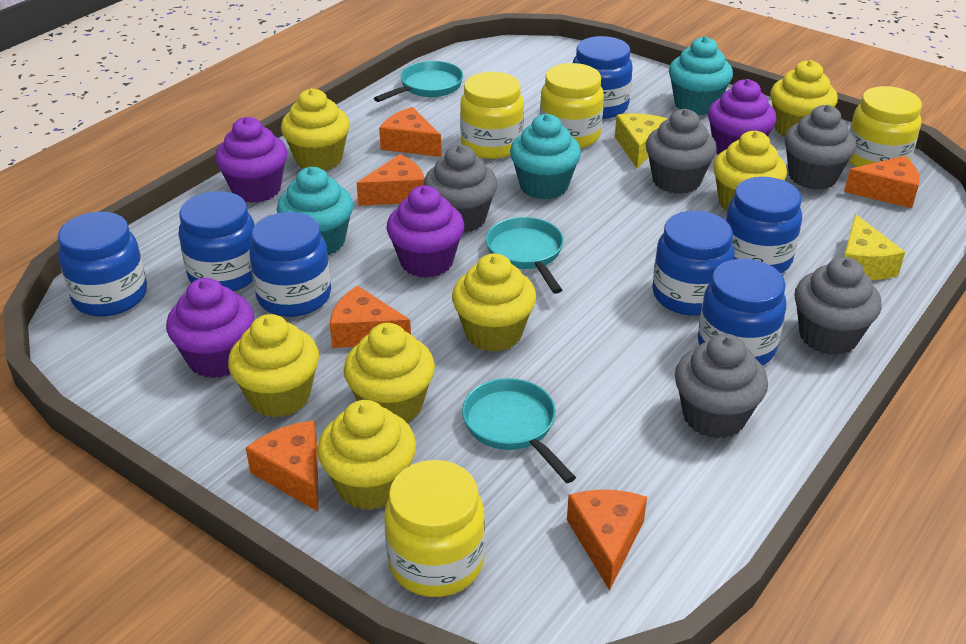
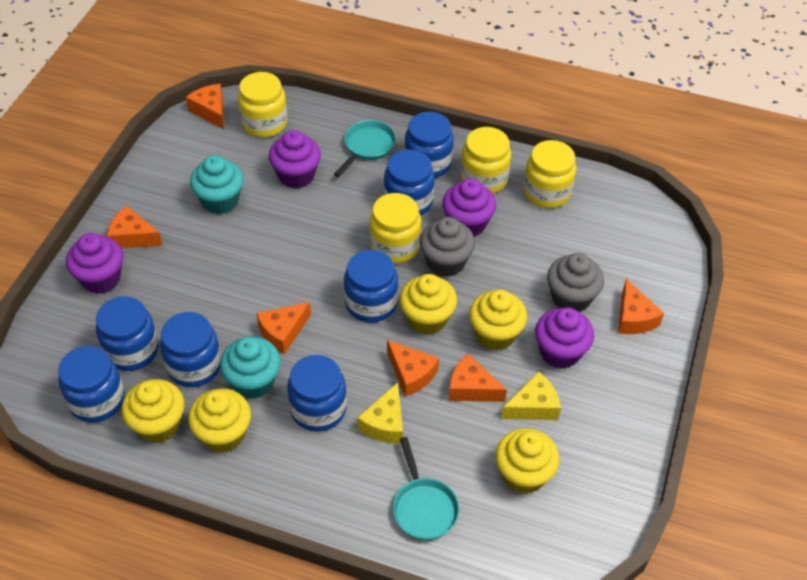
grey cupcake: [423,145,497,233] [646,109,717,194] [675,334,768,439] [784,105,856,190] [794,257,882,355] = 5 -> [420,217,475,277] [547,253,604,312] = 2
turquoise cupcake: [277,167,353,255] [510,114,581,200] [669,36,733,115] = 3 -> [190,155,244,214] [220,337,281,399] = 2
turquoise pan: [374,61,463,102] [462,378,576,483] [486,217,564,294] = 3 -> [334,120,396,177] [393,437,459,540] = 2
yellow cupcake: [228,314,319,418] [281,88,350,171] [317,400,416,510] [344,323,435,422] [452,253,536,352] [713,131,787,211] [770,60,838,137] = 7 -> [122,379,185,443] [188,388,251,453] [399,274,457,335] [469,289,527,351] [495,428,560,494] = 5

